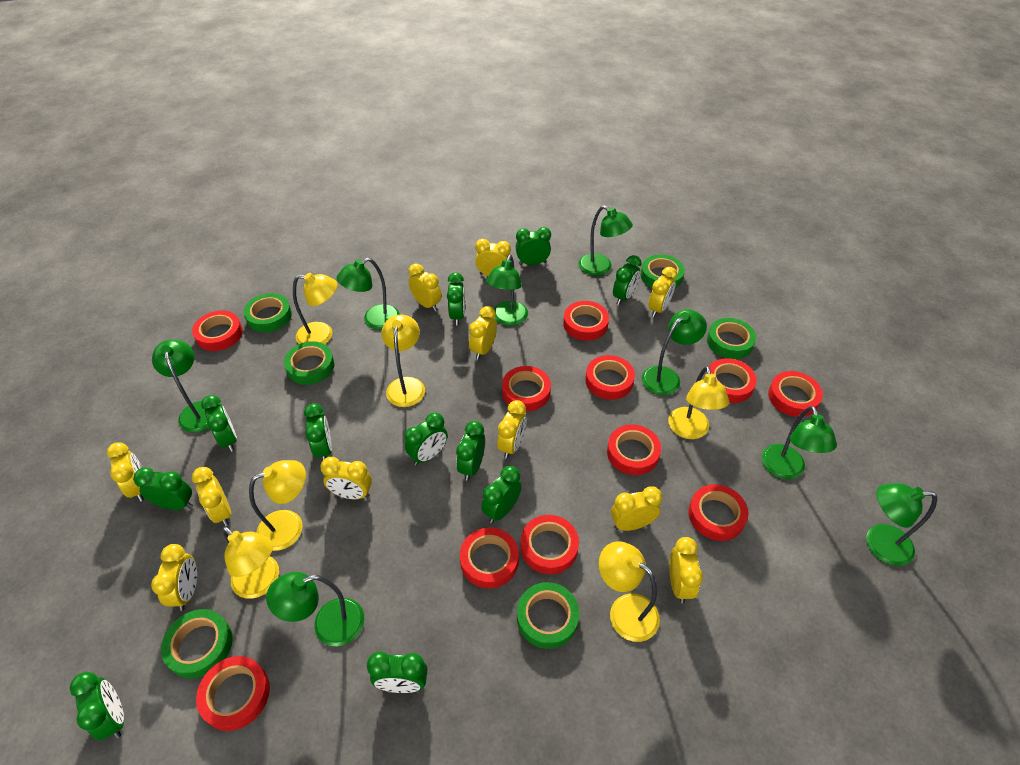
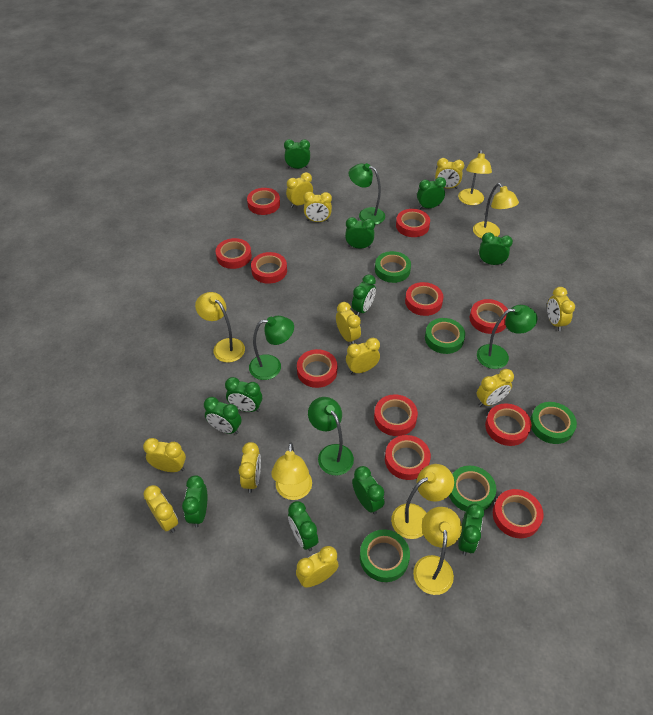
green lamp: [152,339,209,433] [266,572,364,646] [337,258,400,330] [486,255,528,326] [579,205,633,276] [641,309,707,395] [761,406,837,479] [866,483,937,566] = 8 -> [249,316,294,380] [308,397,354,475] [349,163,385,225] [477,305,537,369] = 4
green tape: [161,609,233,679] [243,293,292,332] [284,341,334,385] [517,582,579,649] [641,254,685,288] [707,318,756,359] = 6 -> [360,529,410,582] [375,251,411,283] [425,318,465,354] [449,466,496,512] [530,402,577,444] = 5

